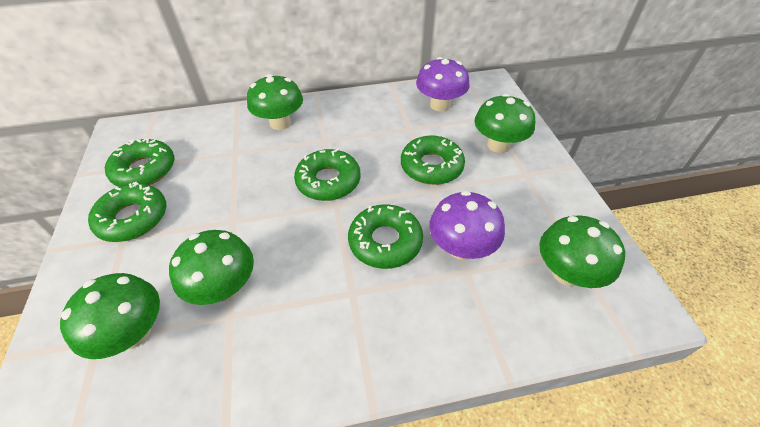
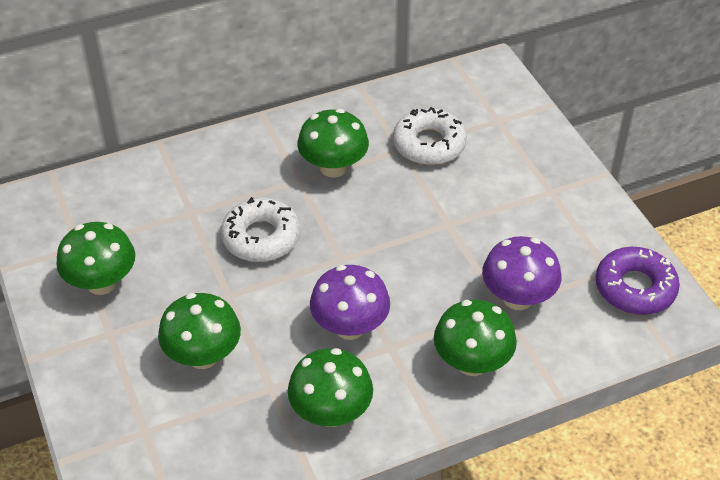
green donut: [88,182,166,242] [105,138,174,187] [294,148,360,201] [348,204,423,269] [401,136,465,185] = 5 -> none = 0
purple donut: none = 0 -> [596,247,680,315] = 1
white donut: none = 0 -> [221,197,300,262] [393,107,467,165] = 2

